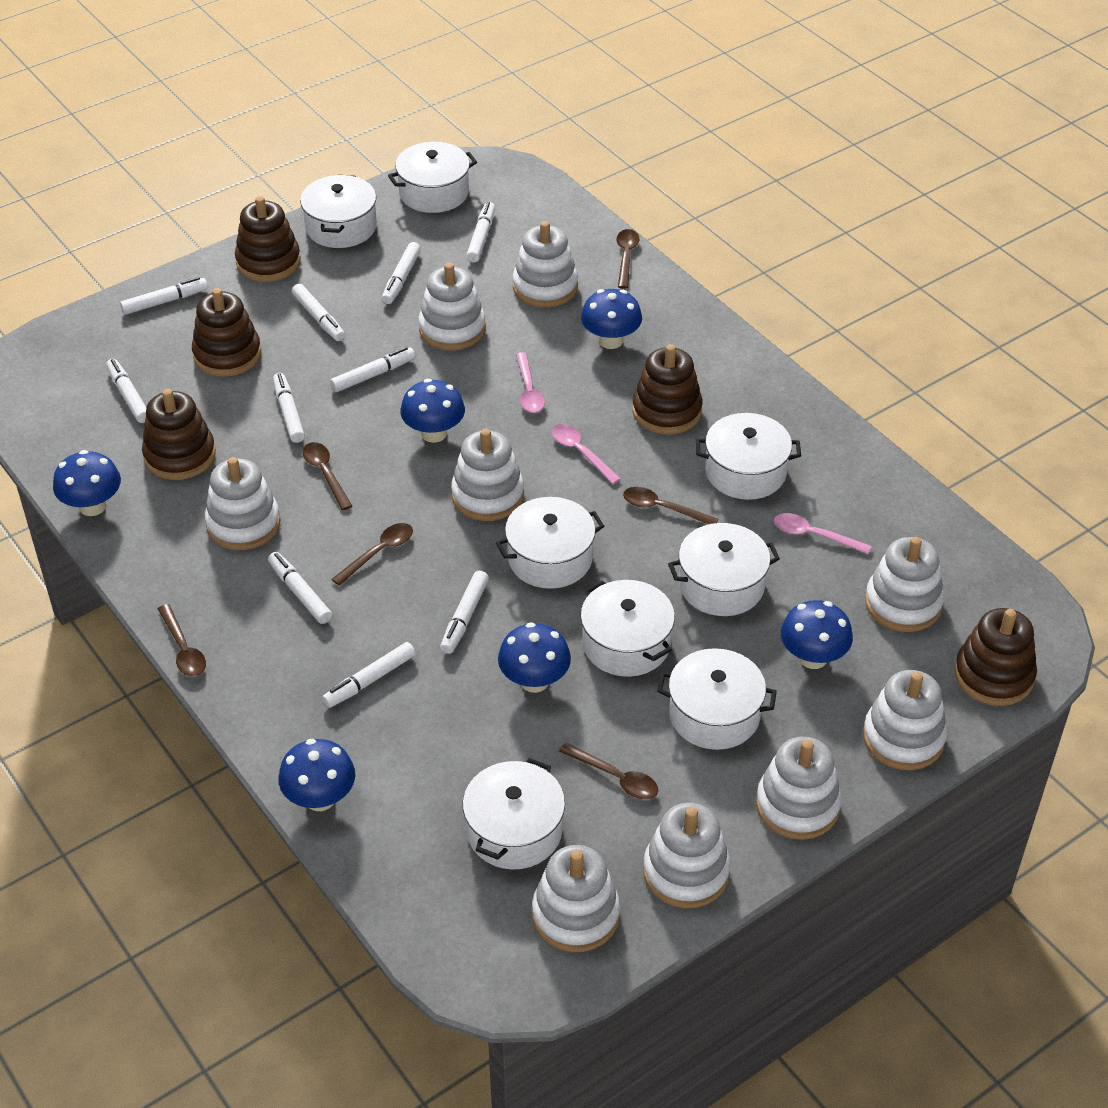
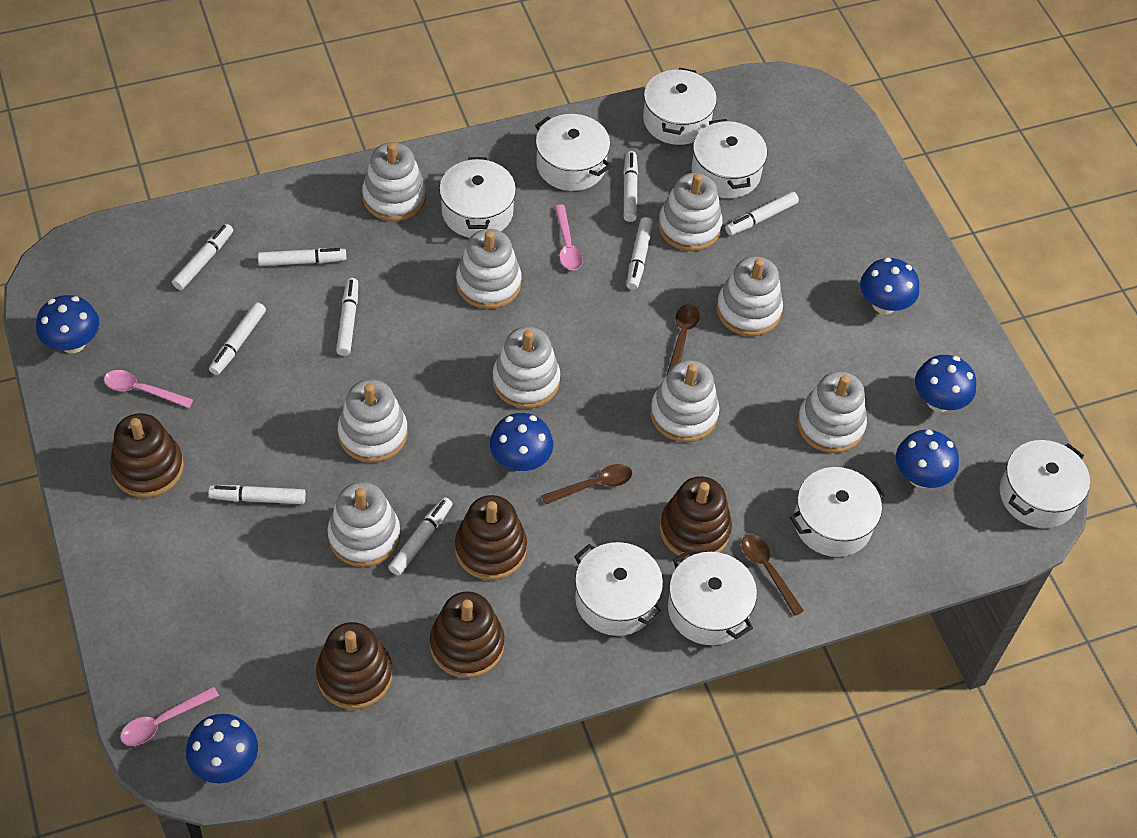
brown spoon: [158,604,206,677] [302,442,352,510] [332,523,413,586] [559,743,658,799] [616,229,639,289] [623,487,718,524] = 6 -> [541,464,632,505] [667,304,700,374] [742,534,804,616] = 3
white marker: [106,359,146,423] [120,277,208,315] [268,552,332,624] [273,373,305,443] [292,284,345,341] [322,642,416,708] [330,347,415,392] [382,242,421,304] [440,571,489,654] [466,202,495,263] = 10 -> [172,224,233,290] [208,485,306,504] [209,302,266,375] [258,248,346,266] [336,278,358,356] [388,497,452,576] [623,151,638,222] [627,217,653,290] [725,192,799,235] = 9

